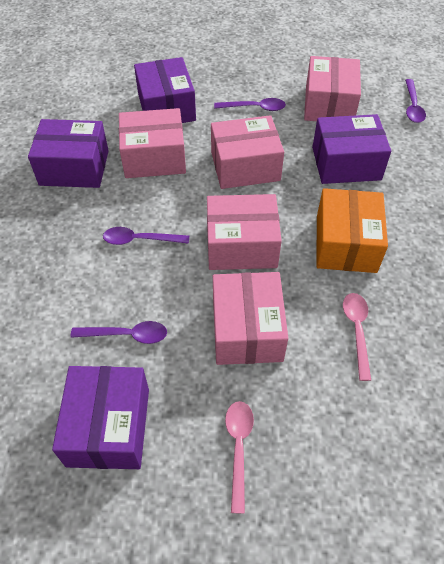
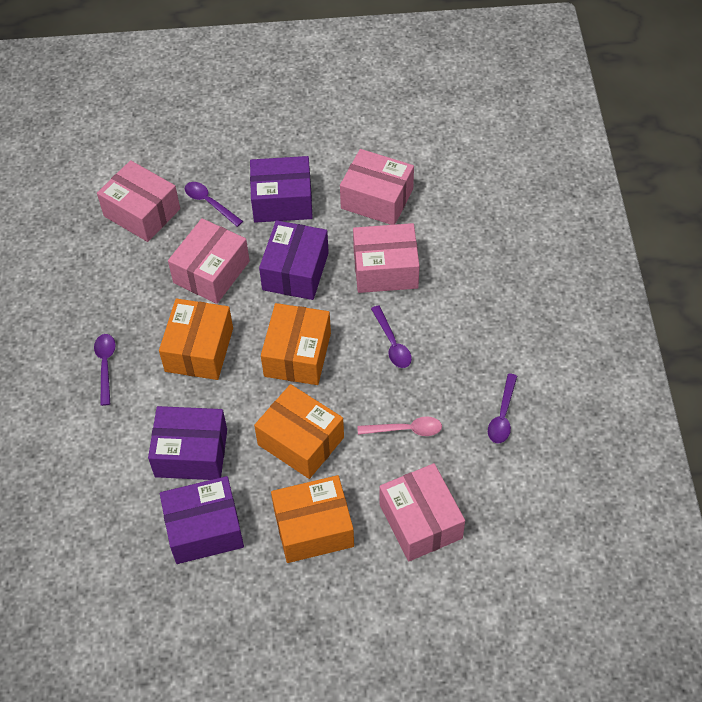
orange box: [317,188,388,273] = 1 -> [159,299,233,380] [254,384,344,479] [261,303,331,385] [271,475,354,563] = 4
pink spoon: [225,401,254,514] [343,293,371,381] = 2 -> [358,416,442,436] = 1

